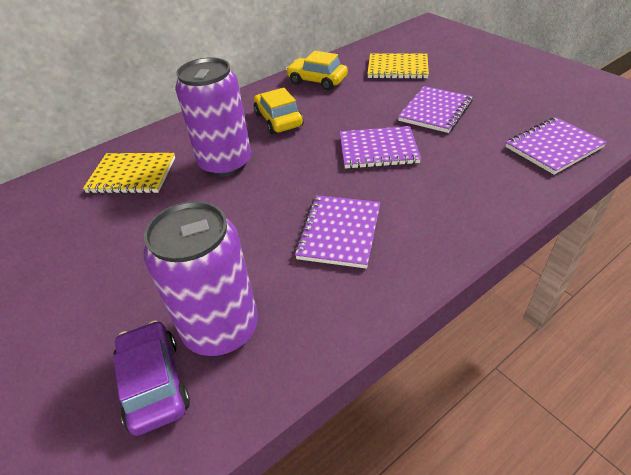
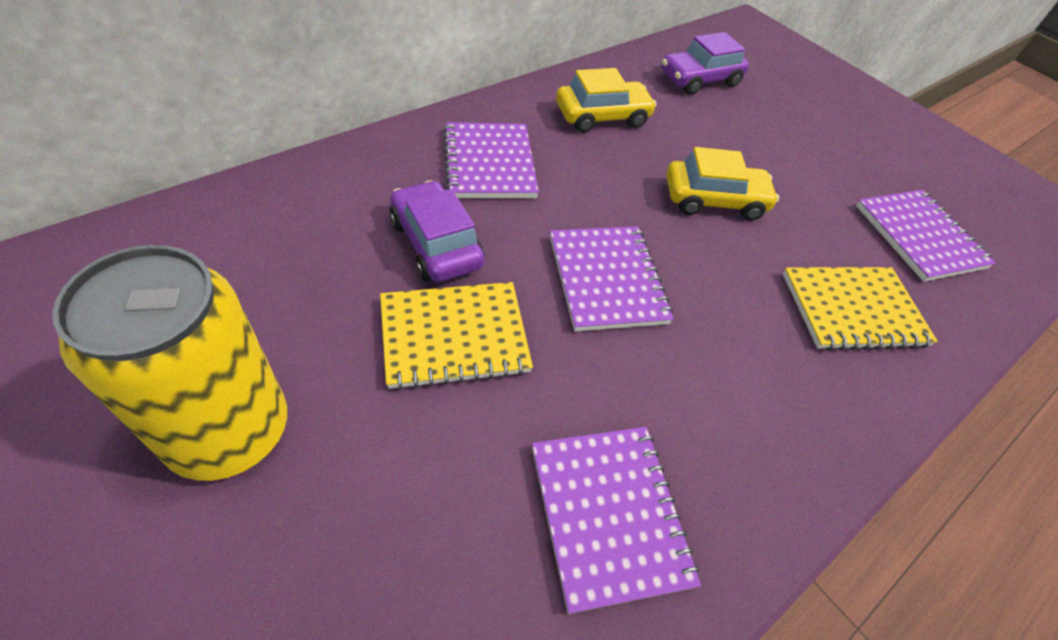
purple can: [144,201,258,356] [175,57,251,177] = 2 -> none = 0
purple car: [113,320,190,436] = 1 -> [390,180,485,282] [661,32,749,95] = 2
yellow can: none = 0 -> [52,245,287,481] = 1

